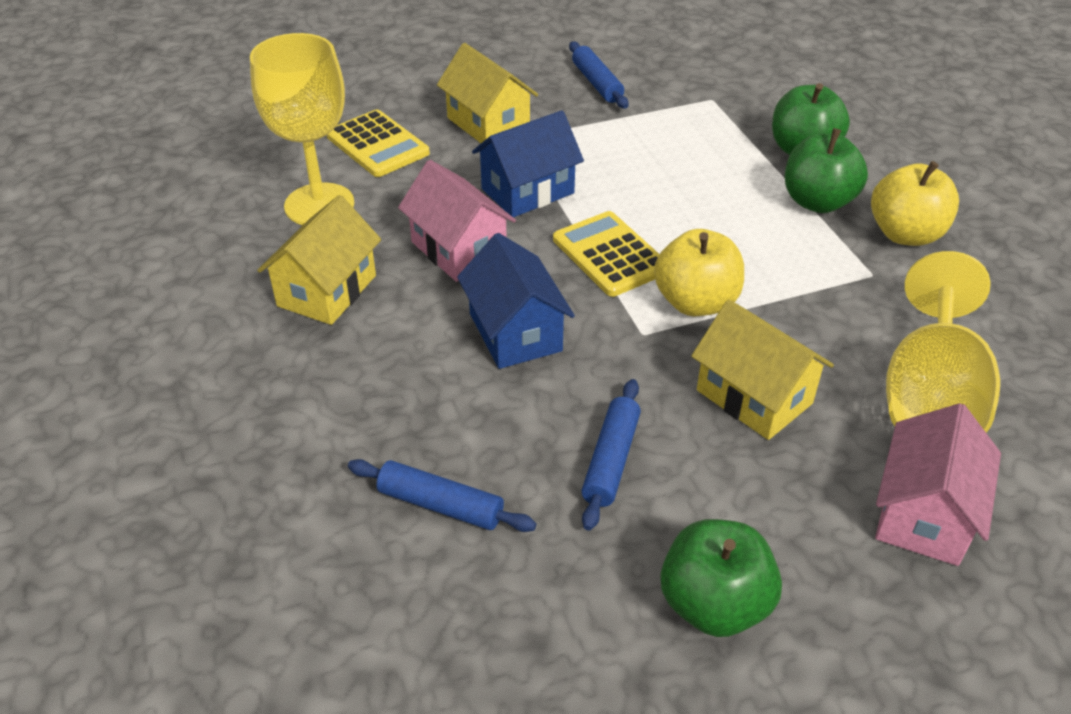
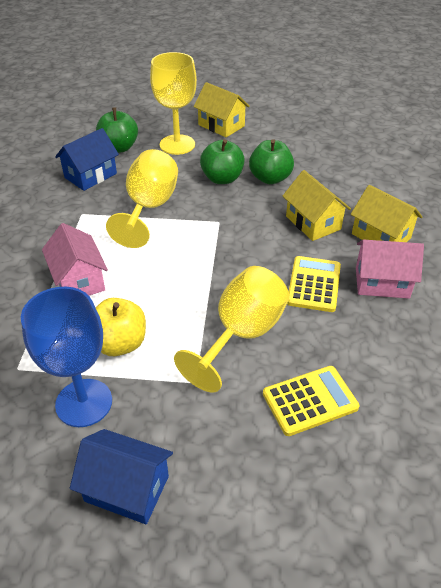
blue goblet: none = 0 -> [21,287,112,427] = 1
blue rolling pin: [348,459,536,532] [569,42,628,109] [581,379,641,531] = 3 -> none = 0
yellow apple: [654,229,744,316] [871,161,959,246] = 2 -> [96,298,146,356] = 1
yellow goblet: [250,33,354,225] [886,251,1000,432] = 2 -> [106,149,178,248] [150,52,197,155] [174,266,289,392] = 3

